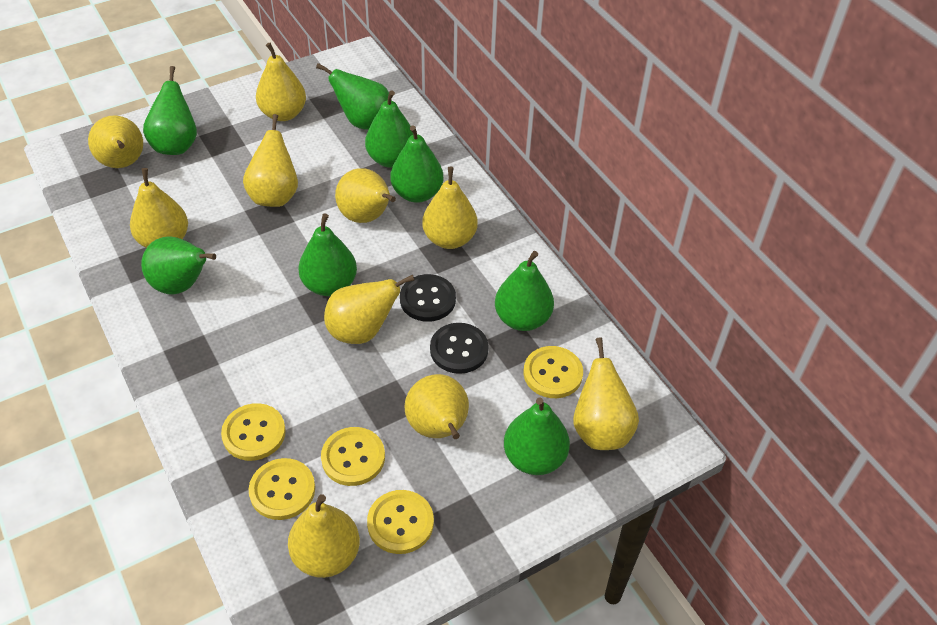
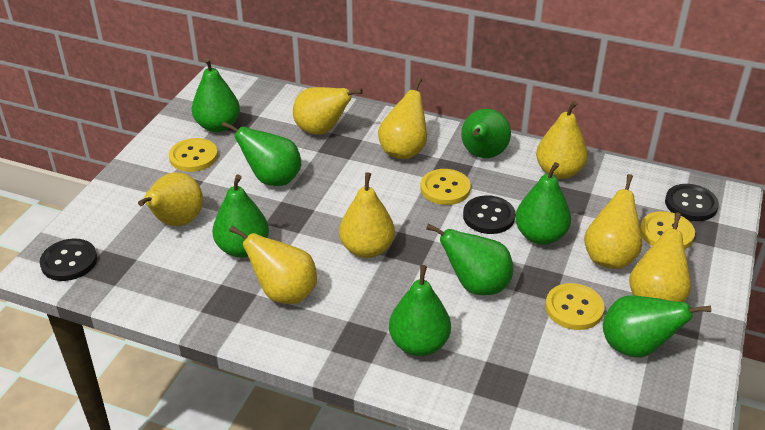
black button: [400,274,456,322] [430,323,489,374] = 2 -> [40,239,97,281] [463,195,515,234] [665,184,719,221] = 3
yellow button: [221,403,286,461] [249,458,315,520] [321,427,385,486] [367,490,434,554] [524,346,583,398] = 5 -> [169,138,218,172] [420,169,471,205] [545,283,605,330] [640,211,695,249] = 4
yellow pear: [88,115,143,168] [130,168,188,248] [243,114,298,207] [256,43,306,121] [288,494,360,578] [324,274,415,344] [335,168,396,223] [404,374,469,439] [422,167,478,249] [573,337,639,450] = 10 -> [138,173,203,226] [229,226,317,304] [293,87,363,135] [339,172,395,258] [378,77,427,159] [536,101,588,179] [584,174,642,269] [629,213,691,302] = 8

